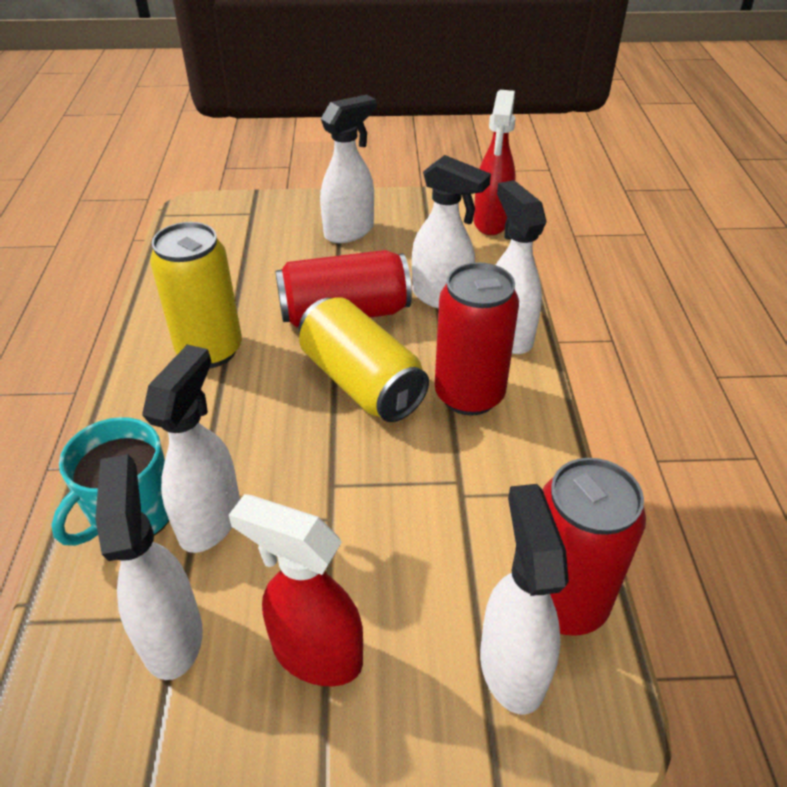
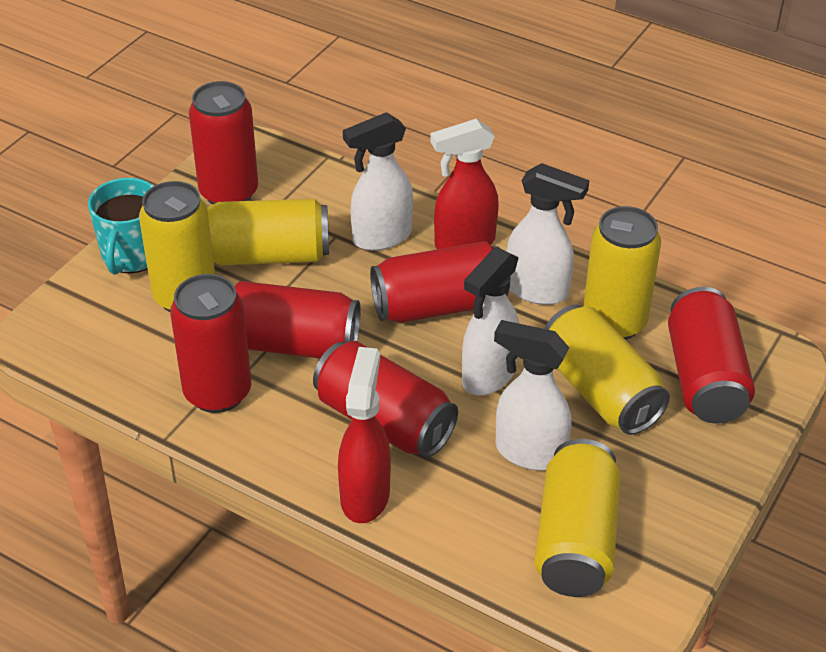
red can: [276,250,412,328] [435,262,519,416] [543,458,646,636] = 3 -> [170,274,251,413] [189,81,258,205] [234,281,360,358] [313,341,458,458] [370,241,509,323] [668,287,755,423] = 6
white spray bottle: [95,454,202,680] [142,345,240,553] [320,95,376,243] [412,155,491,309] [480,484,569,715] [496,180,547,354] = 6 -> [343,112,413,251] [462,247,519,396] [494,320,572,471] [506,163,589,305] = 4
yellow can: [150,222,242,368] [298,297,429,422] = 2 -> [139,181,215,312] [207,199,329,265] [534,439,621,597] [544,305,670,435] [583,206,661,340] = 5

